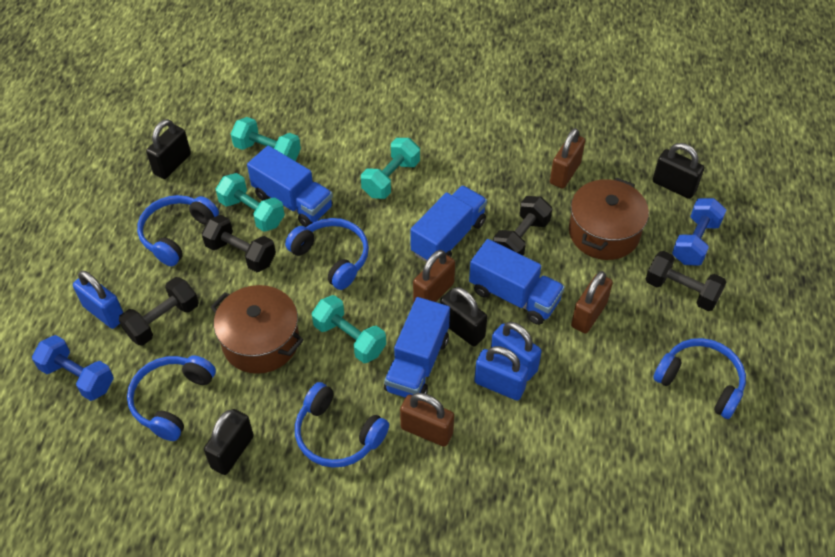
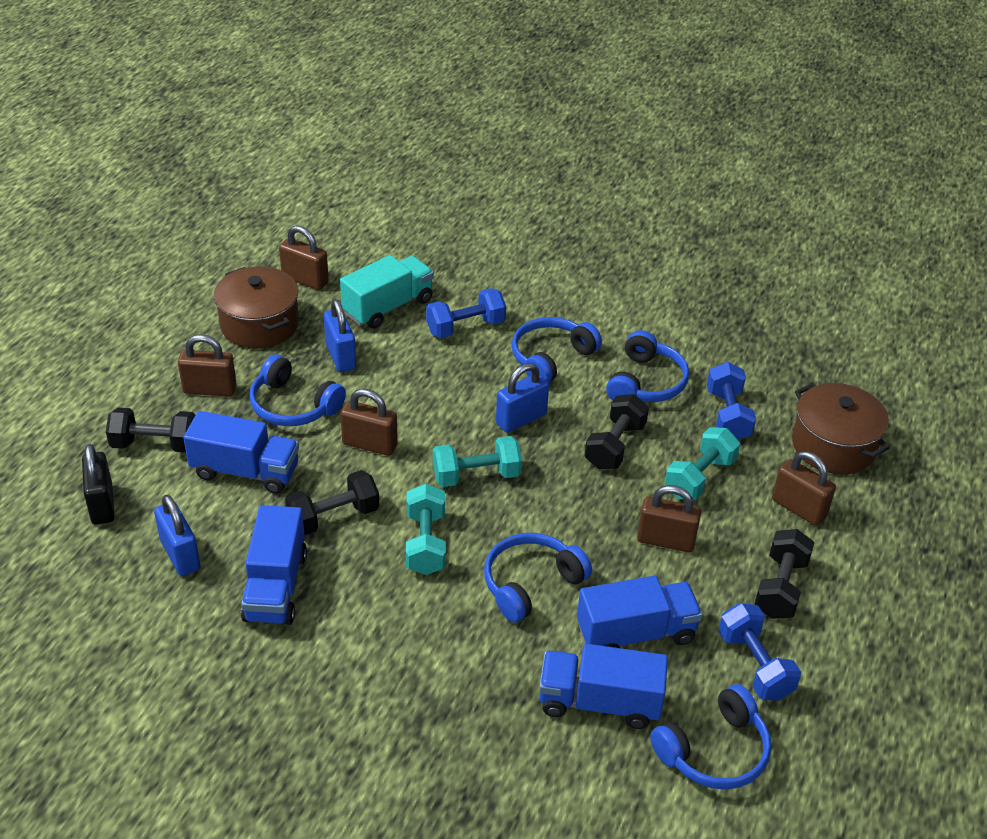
black padlock: [146,119,191,179] [204,409,254,475] [440,287,487,346] [653,143,704,199] = 4 -> [82,444,115,525] = 1
blue dumbbell: [32,335,114,401] [672,198,726,266] = 2 -> [426,288,506,338] [707,362,756,440] [718,603,801,701] = 3
brown padlock: [400,393,454,447] [413,250,455,302] [550,128,585,189] [571,271,613,334] = 4 -> [178,334,237,397] [279,226,329,290] [340,389,398,456] [637,485,701,553] [772,451,836,526] = 5
turquoise dumbbell: [216,173,285,232] [231,117,301,161] [312,295,386,363] [361,138,420,199] = 4 -> [406,484,446,575] [433,436,522,487] [665,427,740,500] = 3
turquoise truck: none = 0 -> [340,255,434,329] = 1

